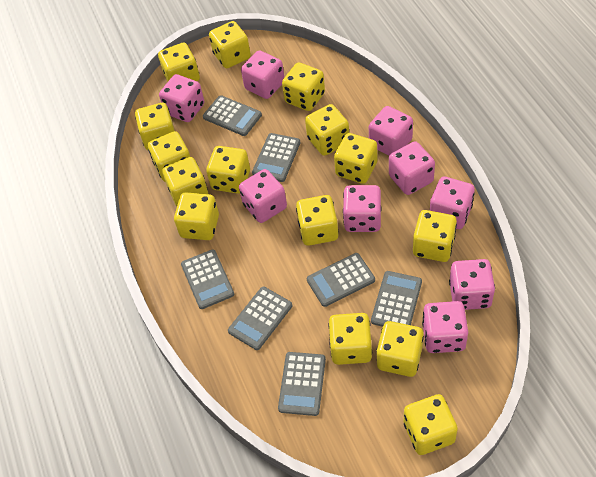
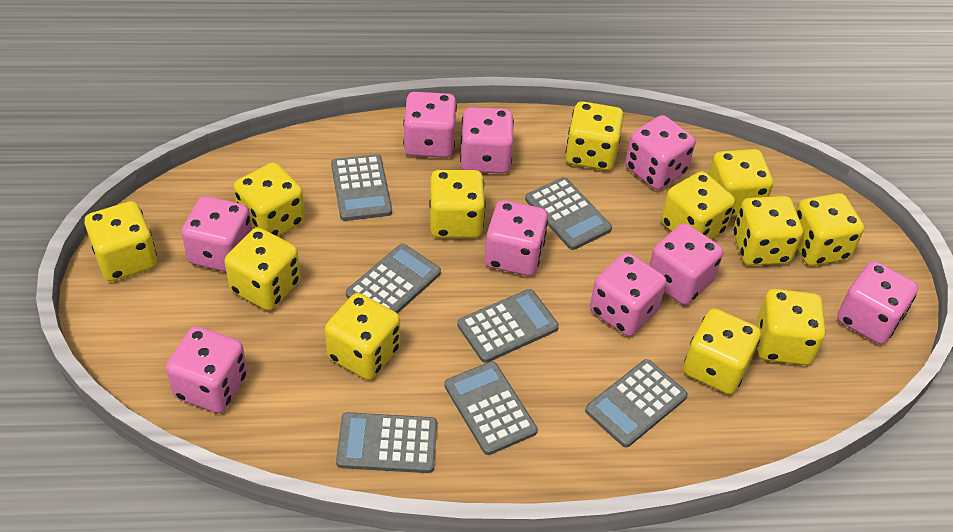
yellow dice: [135,103,175,150] [148,131,190,182] [158,43,200,82] [162,157,208,206] [174,192,219,240] [206,146,250,194] [209,21,251,68] [282,62,325,111] [296,195,339,246] [305,104,349,156] [328,313,372,365] [334,133,377,184] [376,321,424,377] [403,394,458,455] [413,210,457,262] = 15 -> [85,201,157,281] [225,228,300,311] [234,163,305,237] [325,293,400,380] [429,170,485,238] [566,101,623,171] [661,171,735,240] [683,308,761,394] [708,149,773,217] [733,196,803,266] [756,289,825,365] [796,193,864,266] = 12

